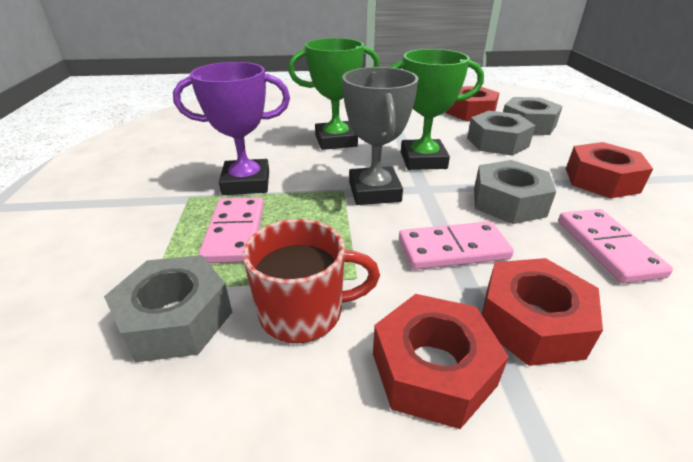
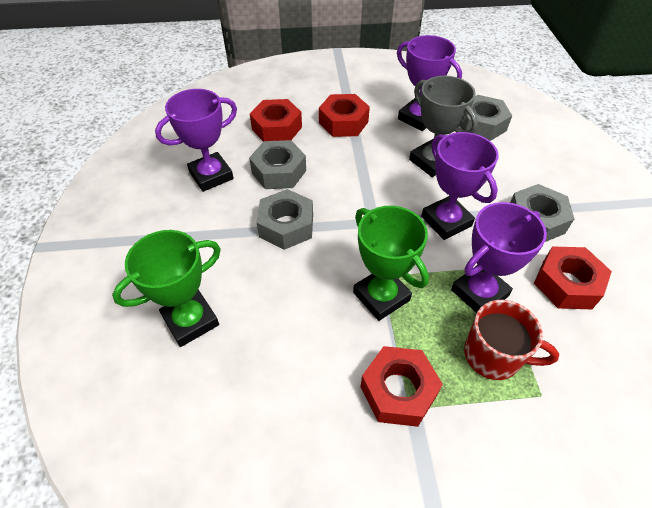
pink domino: [198,197,264,263] [399,221,514,270] [558,209,673,284] = 3 -> none = 0
purple trophy: [173,62,290,195] = 1 -> [155,89,237,192] [397,35,462,131] [421,132,499,240] [451,202,547,313] = 4

